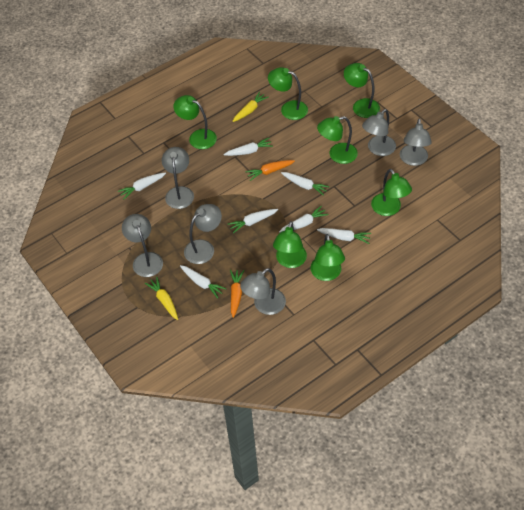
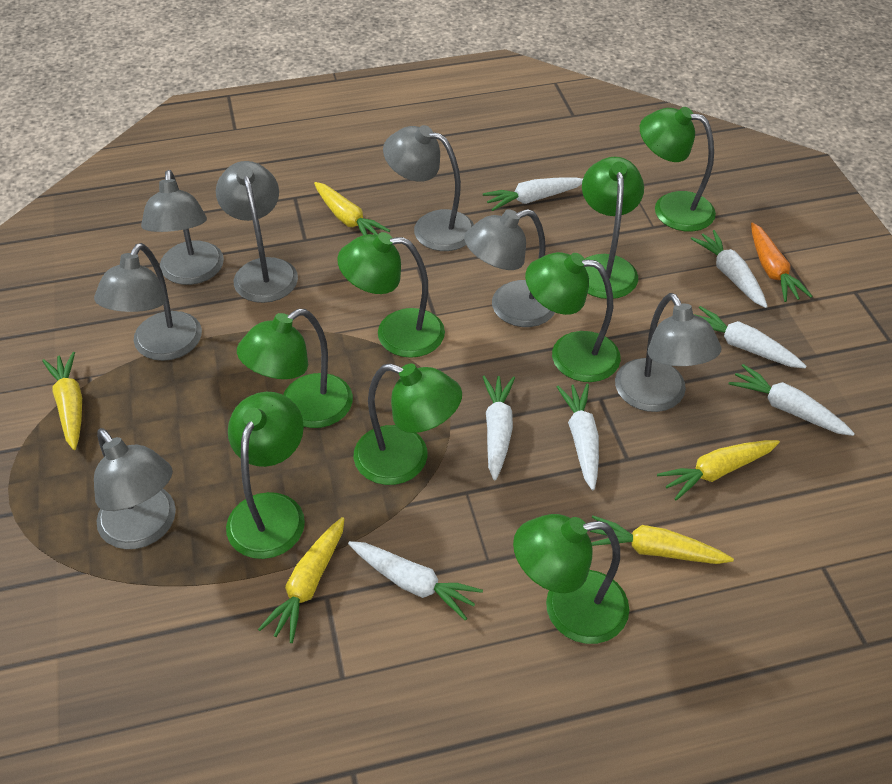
green lamp: [173,95,217,149] [268,67,308,120] [273,221,307,268] [311,234,345,281] [317,116,358,164] [344,63,380,118] [371,169,412,216] = 7 -> [226,392,305,559] [237,309,353,428] [337,232,445,358] [354,363,462,485] [513,514,629,644] [525,252,621,382] [582,157,644,299] [640,107,716,231] = 8
grey lamp: [122,214,163,277] [162,147,194,209] [184,204,222,264] [240,268,286,315] [362,109,396,156] [400,118,432,166] = 6 -> [94,243,202,361] [94,428,176,549] [141,170,224,285] [216,161,298,303] [383,125,474,251] [464,209,555,327] [615,293,721,412] = 7
orange carrot: [230,270,244,318] [245,160,295,181] = 2 -> [751,222,813,302] = 1
yellow carrot: [145,277,178,320] [232,92,269,122] = 2 -> [42,352,82,450] [258,517,345,643] [314,182,390,235] [590,516,734,564] [657,440,780,501] = 5

